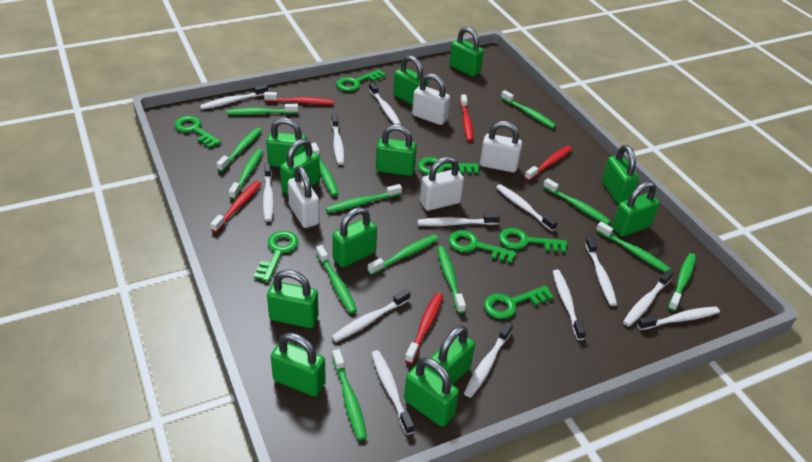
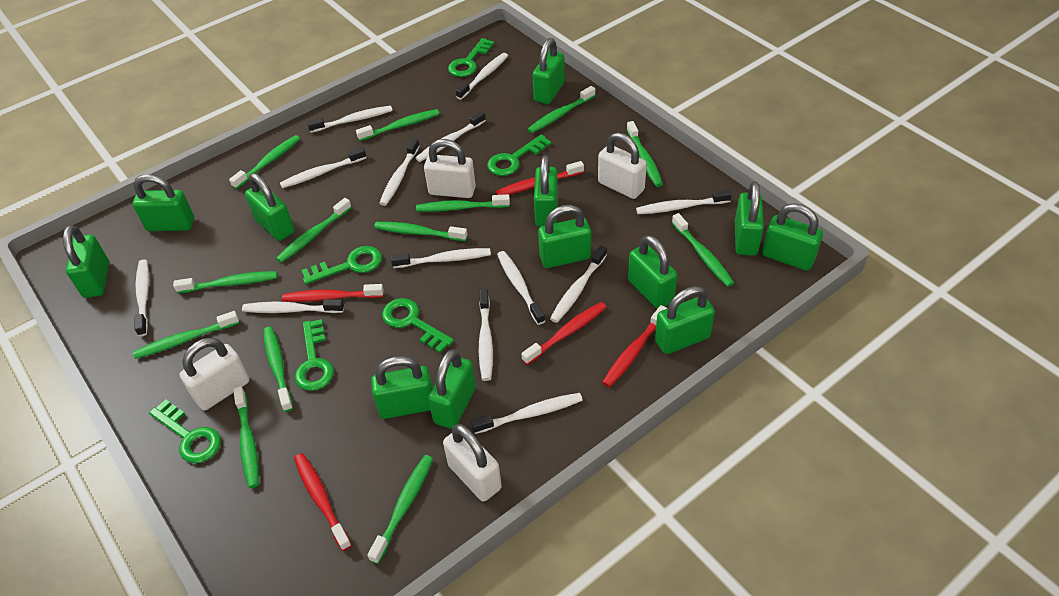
green key: [174,116,221,148] [254,231,299,282] [336,69,386,91] [418,157,479,175] [449,230,517,263] [484,285,554,319] [499,228,567,253] = 7 -> [149,399,221,463] [295,319,334,391] [302,246,382,284] [382,298,454,353] [448,38,494,77] [487,134,552,176] = 6

